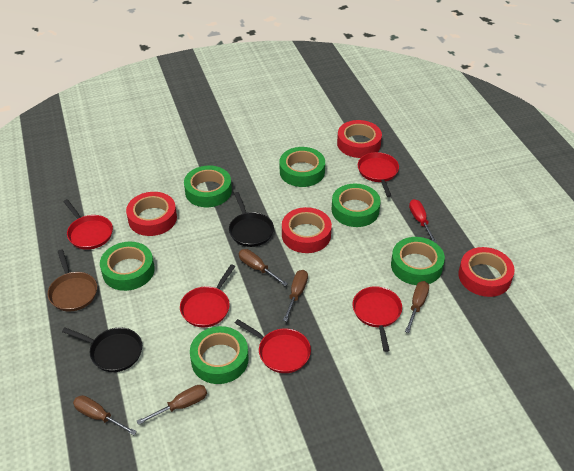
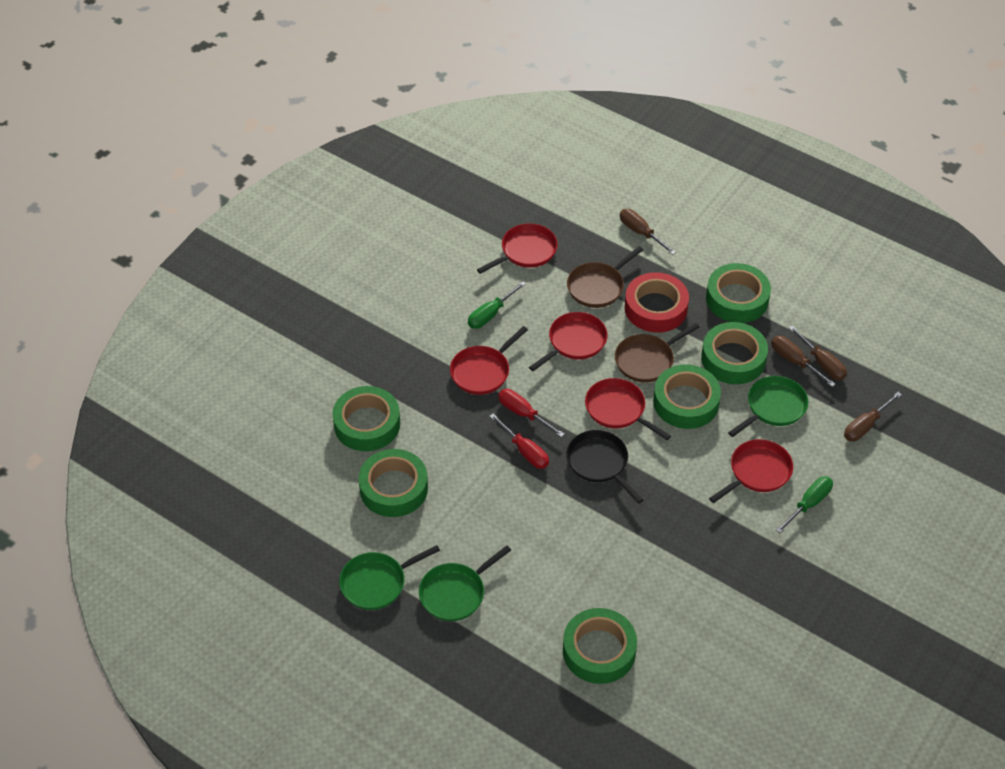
black pan: [62,327,142,372] [229,192,274,247] = 2 -> [567,430,644,504] = 1
brown pan: [48,249,97,311] = 1 -> [567,246,643,308] [615,323,699,383] = 2
brown screwdriver: [73,395,137,435] [137,385,207,425] [239,249,288,286] [283,270,308,322] [405,281,429,333] = 5 -> [620,209,676,255] [771,336,836,387] [789,326,847,380] [844,392,902,441] = 4
green pan: none = 0 -> [339,545,440,610] [419,545,511,621] [728,376,808,437] = 3
green screwdriver: none = 0 -> [468,281,526,329] [776,476,833,533] = 2
red screwdriver: [409,199,437,243] = 1 -> [489,414,549,469] [498,389,565,437] = 2
red tape: [126,192,177,236] [282,207,332,253] [337,120,382,158] [458,247,515,297] = 4 -> [625,272,689,333] = 1

